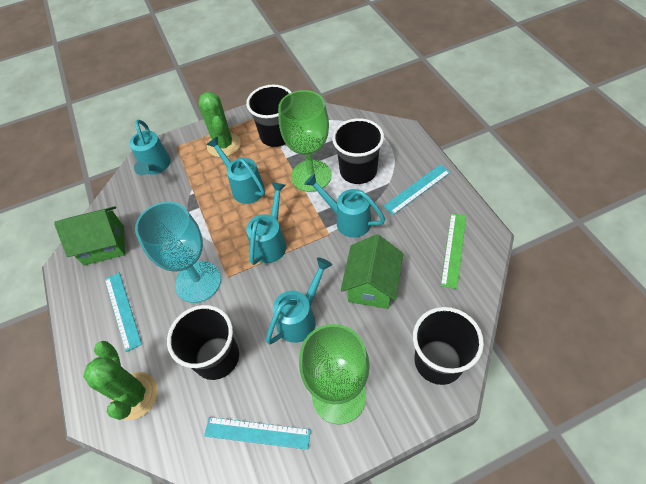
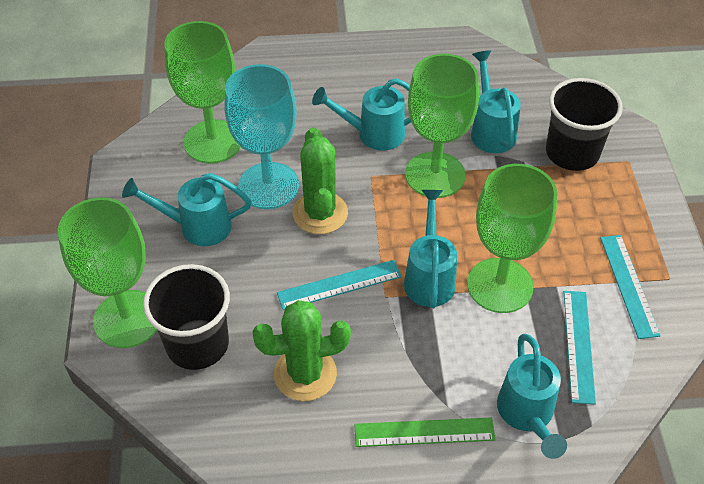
black cup: [167,305,239,380] [246,85,292,147] [332,118,384,184] [413,307,484,385] = 4 -> [143,264,230,370] [546,78,623,171] = 2
green goblet: [278,90,332,192] [299,324,370,425] = 2 -> [58,197,157,348] [164,21,241,164] [405,54,479,198] [467,164,557,313] = 4
green house: [54,206,125,265] [341,234,403,309] = 2 -> none = 0

